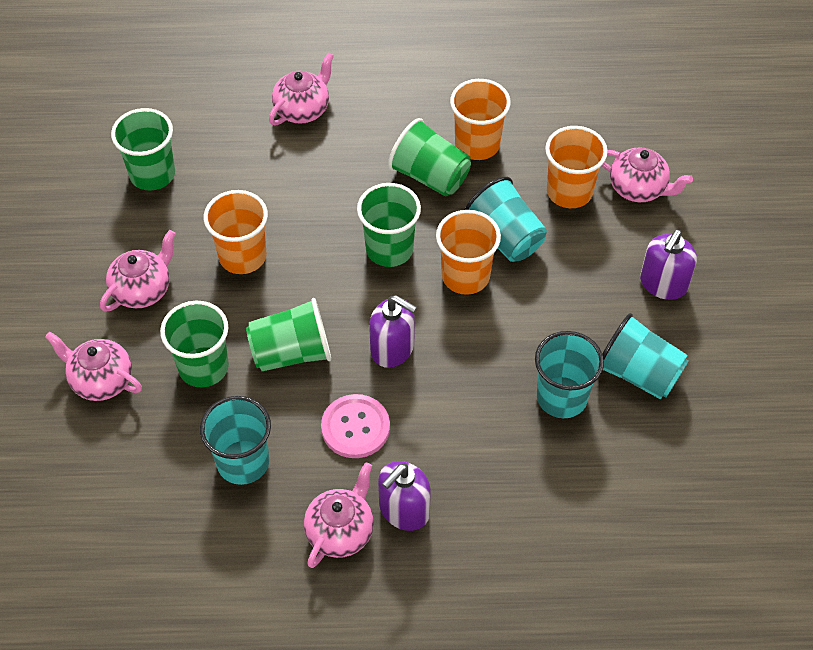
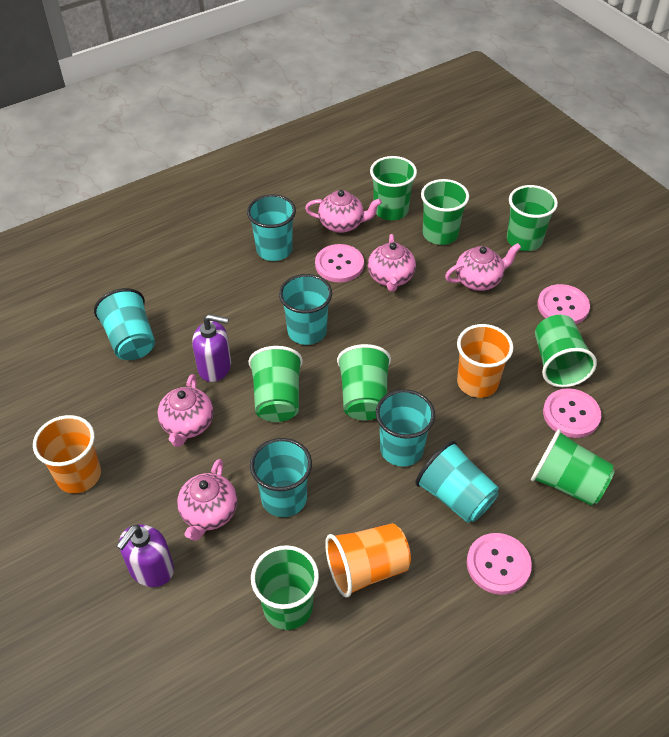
green cup: [111,108,175,190] [160,301,229,387] [246,298,331,371] [357,183,421,267] [388,118,471,196] = 5 -> [248,346,303,422] [251,545,319,630] [337,344,391,420] [370,156,417,220] [421,179,469,245] [507,185,558,251] [531,429,615,506] [535,315,597,387] = 8
orange cup: [204,190,268,274] [436,210,501,295] [450,79,511,160] [545,126,608,208] = 4 -> [33,415,101,493] [325,523,411,598] [457,324,513,398] = 3
pink button: [321,394,390,458] = 1 -> [315,244,364,282] [467,533,532,595] [537,284,590,324] [543,388,601,438] = 4
purple soap dispenser: [369,295,417,368] [378,461,431,531] [640,230,697,300] = 3 -> [116,524,174,587] [192,314,231,382] = 2
turquoise cup: [200,396,271,485] [464,177,547,262] [535,331,604,418] [602,313,689,400] = 4 -> [94,288,155,360] [247,194,296,261] [250,438,312,517] [279,274,332,345] [376,389,435,466] [415,441,499,523] = 6

